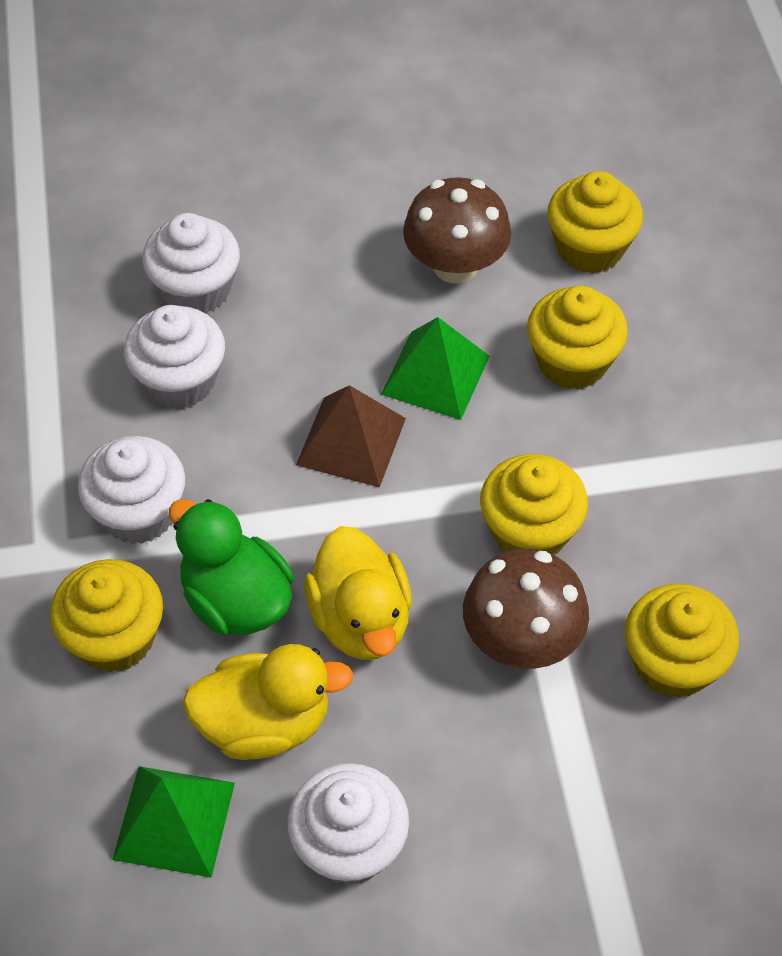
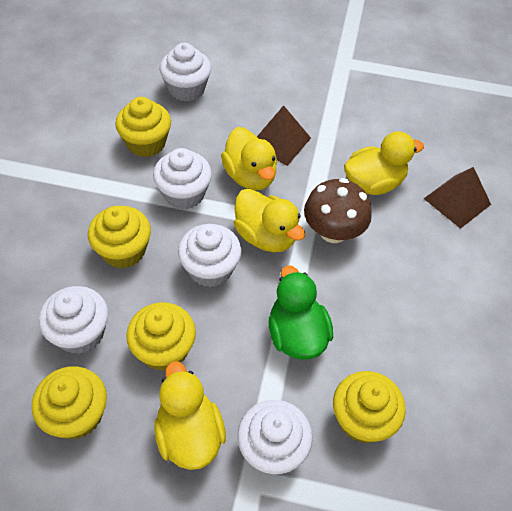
brown mushroom: [403,177,511,283] [463,549,589,669] = 2 -> [304,178,372,243] = 1
brown pyramid: [296,385,406,487] = 1 -> [257,105,311,166] [424,167,491,229] = 2
green pyramid: [112,766,235,878] [381,317,490,420] = 2 -> none = 0
white cupcake: [78,436,185,544] [124,305,225,409] [142,213,240,314] [287,763,409,885] = 4 -> [39,286,108,354] [153,148,212,210] [160,43,211,102] [178,224,241,287] [237,400,313,474] = 5
yellow duck: [183,644,354,760] [304,526,412,660] = 2 -> [154,361,226,470] [221,127,277,190] [234,189,305,252] [344,132,424,195] = 4

